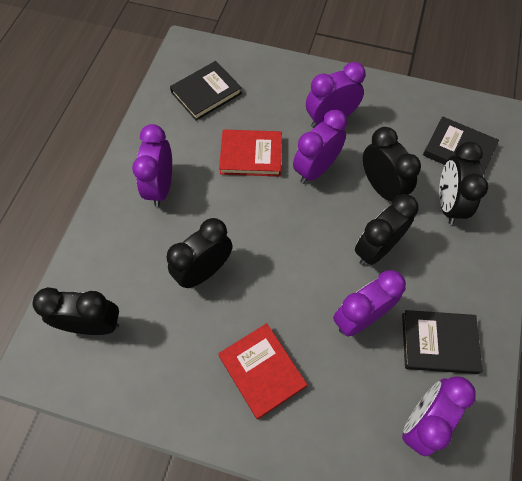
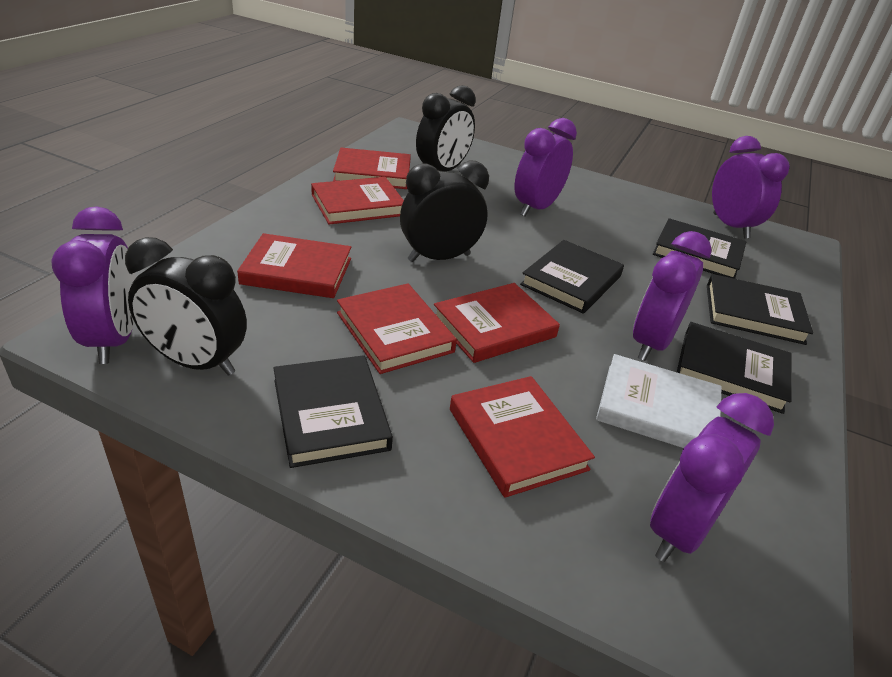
black book: [170,61,242,121] [402,310,483,374] [423,116,499,175] = 3 -> [273,355,393,468] [520,240,624,314] [653,218,746,279] [677,322,792,414] [707,274,813,345] = 5
black clock: [32,287,119,335] [167,218,233,288] [355,194,418,265] [363,127,421,201] [439,142,488,224] = 5 -> [125,237,247,376] [400,160,489,262] [416,85,476,172] = 3
red book: [218,323,307,419] [219,130,282,177] = 2 -> [237,233,351,298] [311,177,404,224] [333,148,411,189] [337,283,457,374] [434,283,560,363] [450,376,595,498] = 6
white book: none = 0 -> [596,354,722,448] = 1

